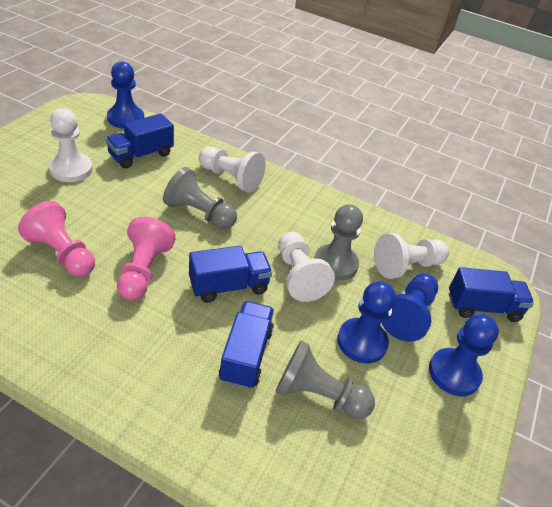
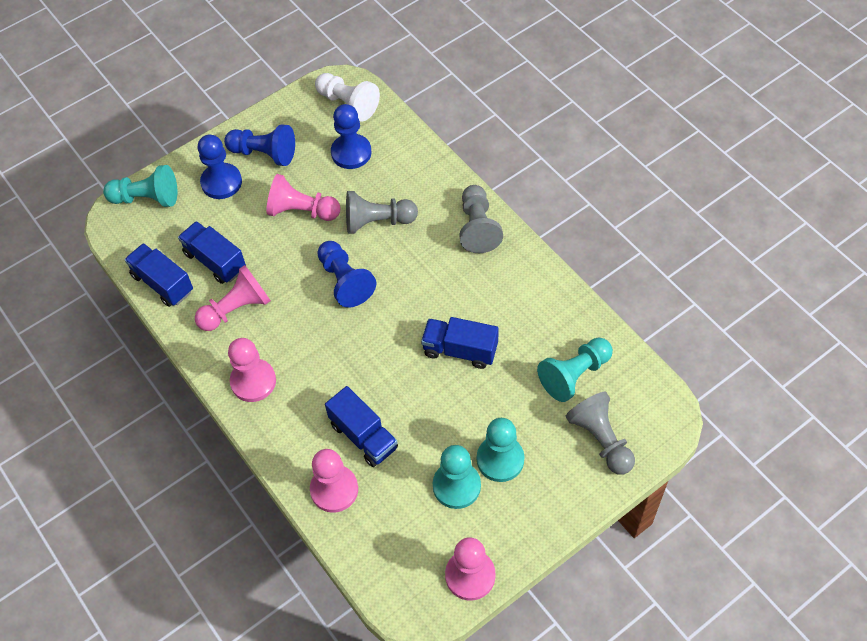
pink pawn: [18,201,95,277] [117,217,176,300] = 2 -> [195,265,271,331] [228,338,276,402] [266,174,341,221] [310,449,358,513] [445,537,496,601] = 5
turquoise pawn: none = 0 -> [103,165,178,207] [433,445,481,509] [477,418,524,482] [537,338,613,402] = 4
white pawn: [49,108,93,182] [199,147,266,193] [279,232,335,302] [374,233,449,279] = 4 -> [315,73,380,122] = 1

